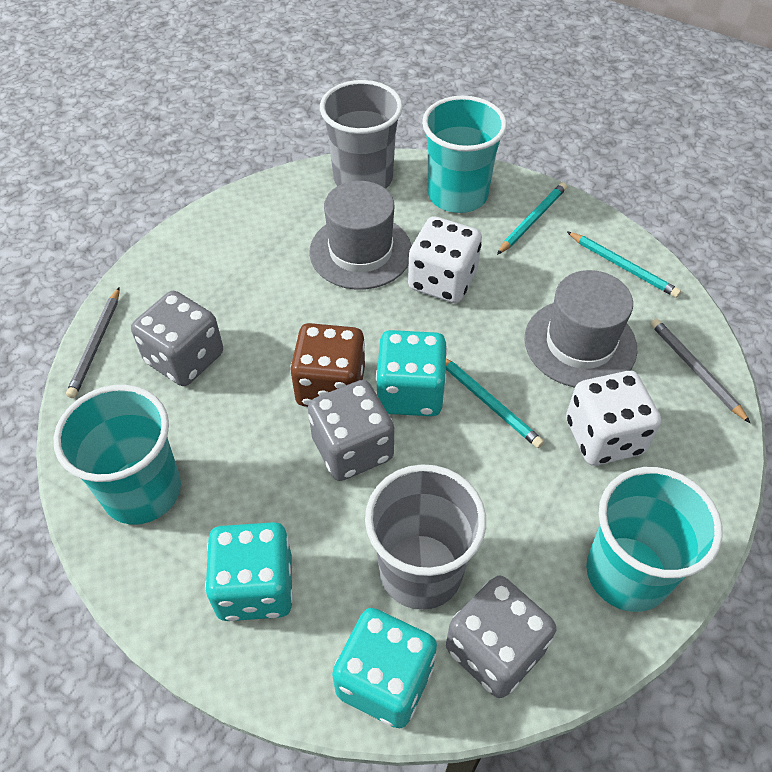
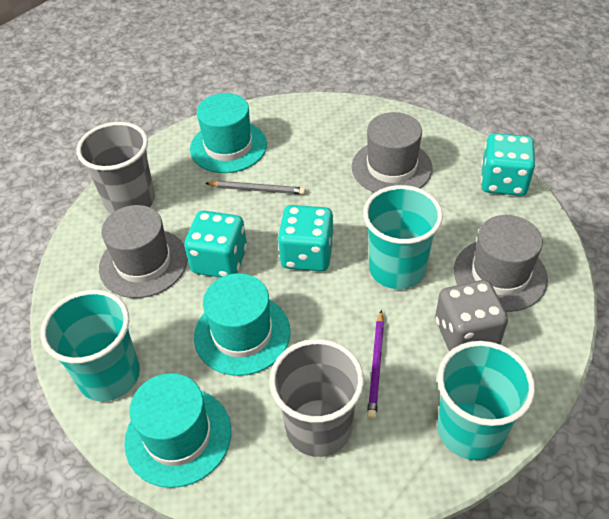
brown dice: [290,323,365,407] = 1 -> none = 0
grey dice: [131,291,223,386] [308,380,394,481] [446,576,556,698] = 3 -> [435,280,508,352] = 1
grey hat: [309,181,412,290] [524,270,637,388] = 2 -> [99,205,188,298] [352,112,432,193] [454,215,548,312] = 3
grey pencil: [66,287,120,398] [650,318,750,423] = 2 -> [205,181,306,195] = 1
purple pencil: none = 0 -> [367,310,384,419] = 1
turquoise hat: none = 0 -> [124,373,231,488] [190,93,267,173] [194,273,291,376] = 3
turquoise pencil: [446,358,544,448] [497,182,567,255] [567,231,681,298] = 3 -> none = 0
white dice: [408,216,482,303] [566,371,661,466] = 2 -> none = 0

